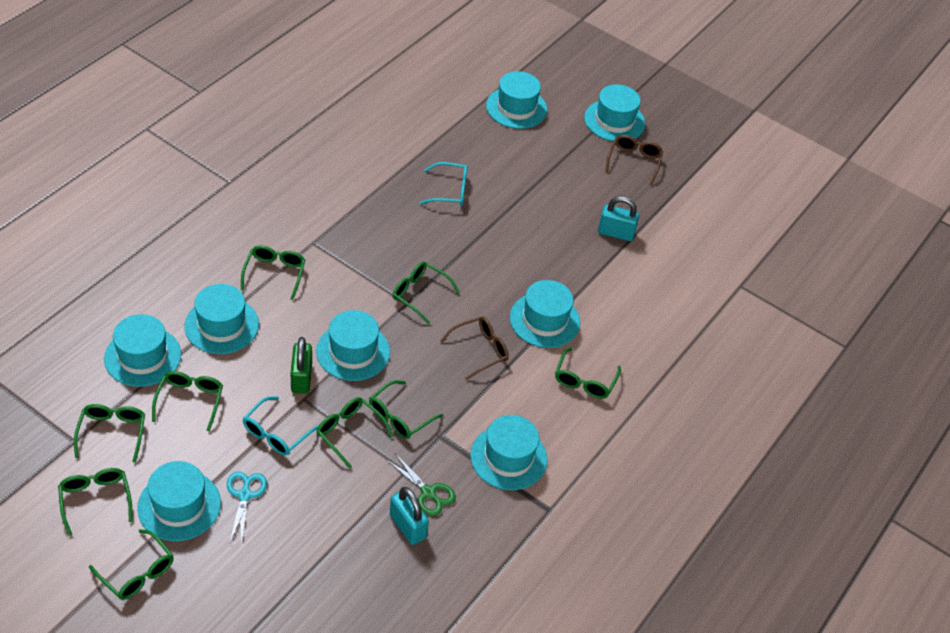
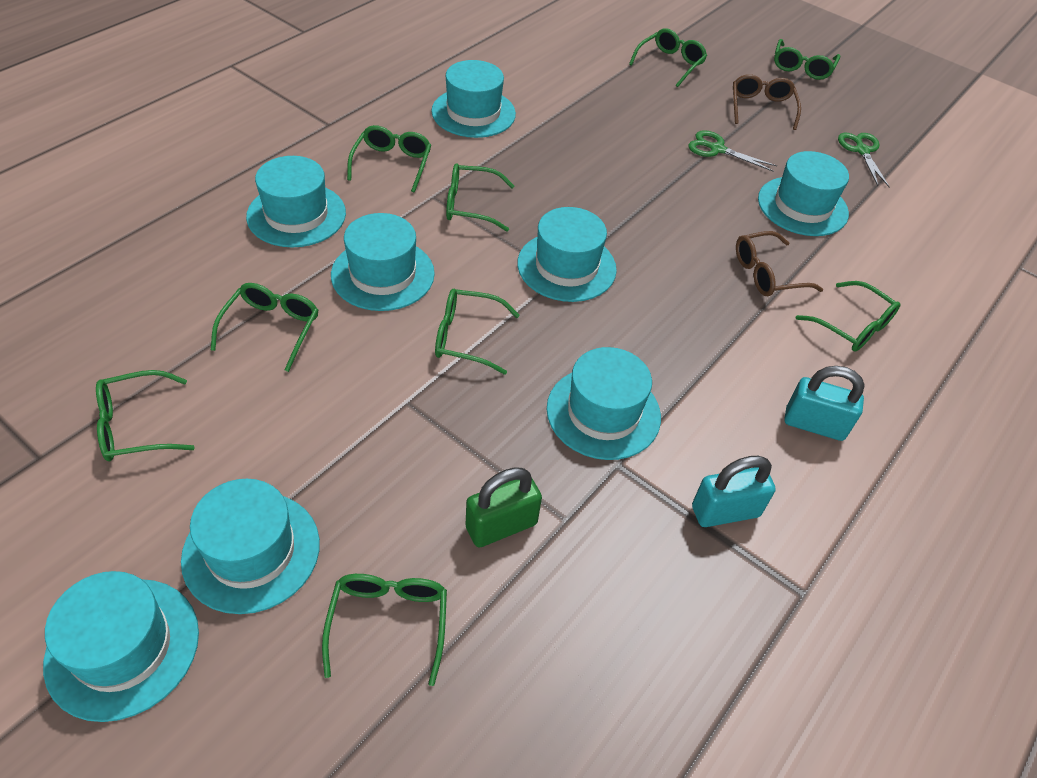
green scissors: [387,453,456,516] = 1 -> [688,130,777,172] [838,133,889,187] = 2
turquoise glasses: [243,396,319,456] [419,162,467,206] = 2 -> none = 0
turquoise scissors: [227,471,267,543] = 1 -> none = 0

